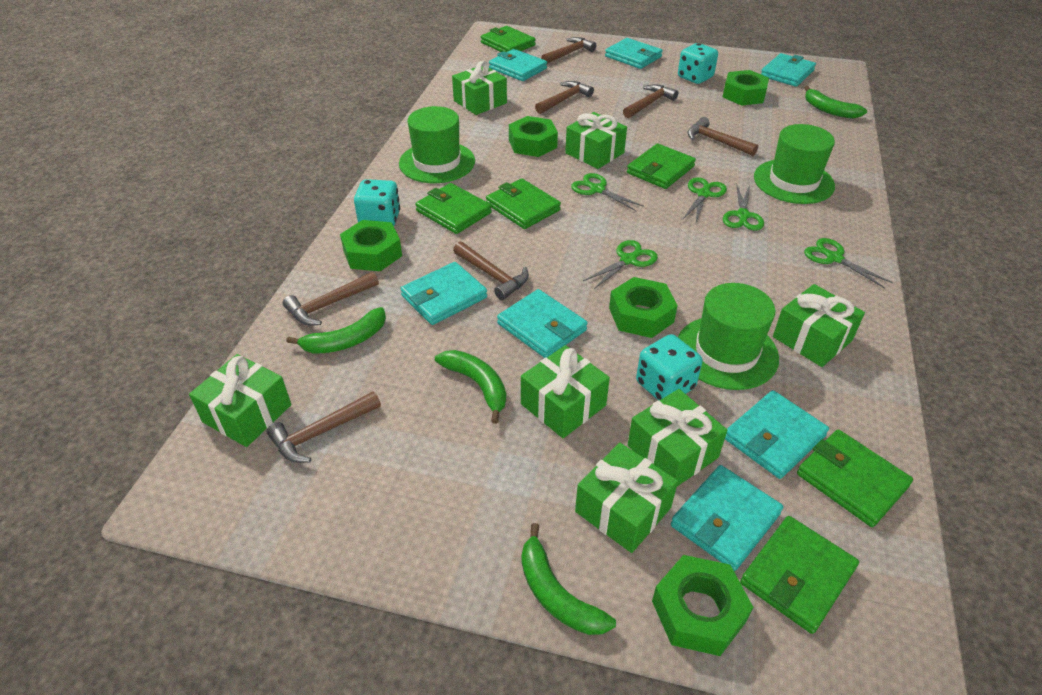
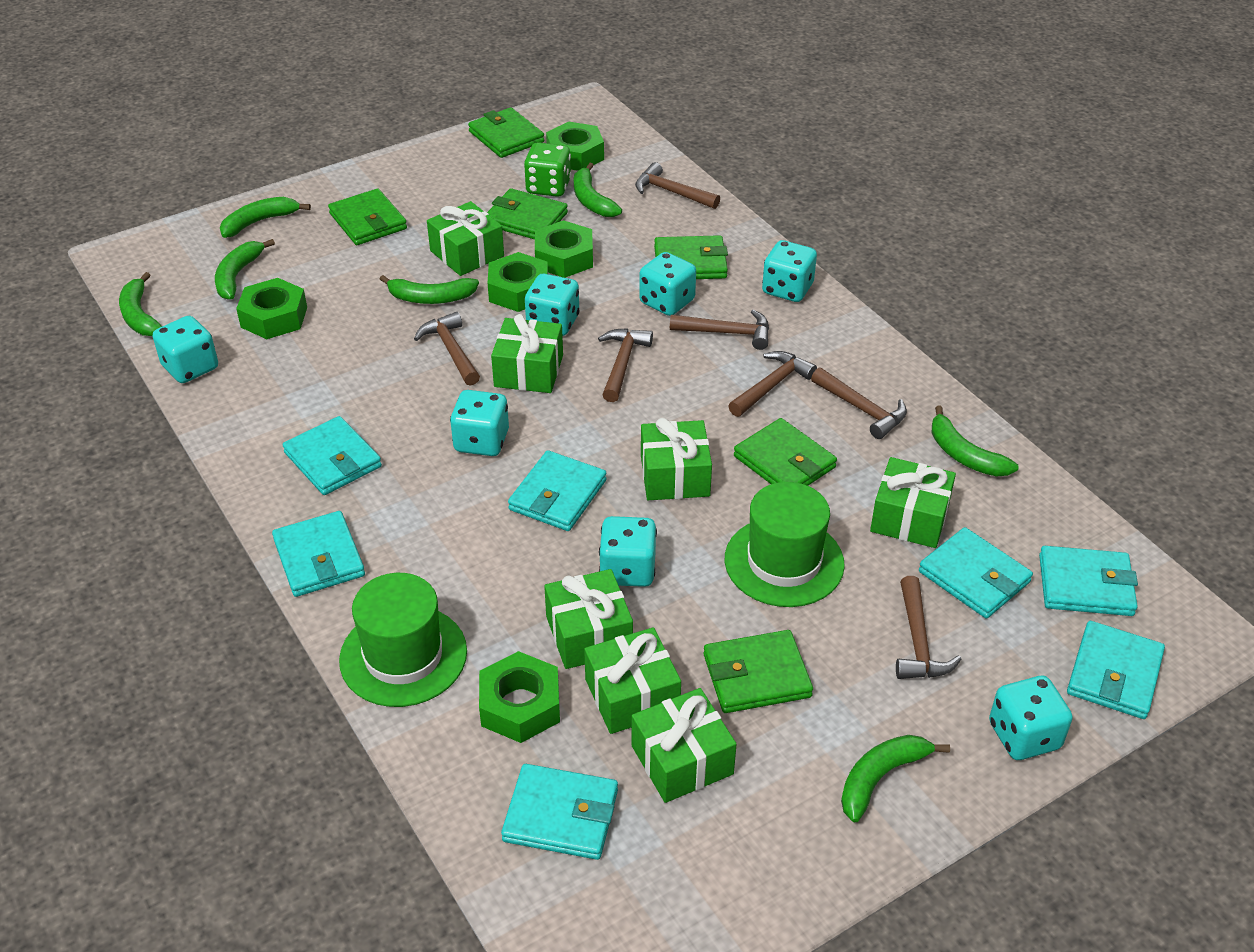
green banana: [286,307,386,354] [435,350,506,424] [521,523,616,635] [805,86,867,119] = 4 -> [119,272,162,336] [215,239,275,300] [220,197,311,238] [380,275,479,304] [574,163,622,217] [841,735,950,822] [932,405,1019,477] = 7
green dice: none = 0 -> [524,142,571,197] = 1
green hat: [399,106,475,183] [678,283,779,390] [754,124,835,204] = 3 -> [339,573,467,707] [725,482,845,607] = 2
green scissors: [571,173,644,211] [583,240,658,289] [683,177,727,222] [723,184,764,231] [804,238,893,289] = 5 -> none = 0
turquoise dice: [354,179,400,226] [636,334,703,401] [678,43,718,84] = 3 -> [153,316,218,383] [450,390,509,456] [525,274,580,336] [599,516,657,587] [639,252,696,316] [762,240,817,302] [989,676,1073,760] = 7

